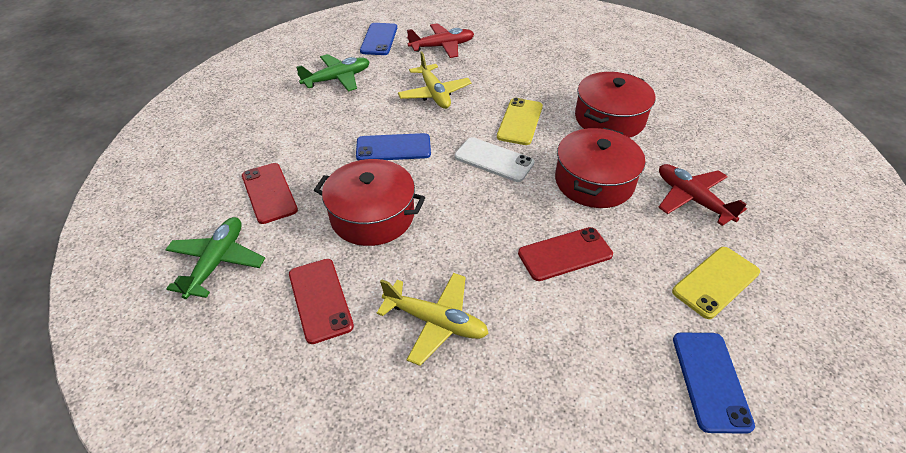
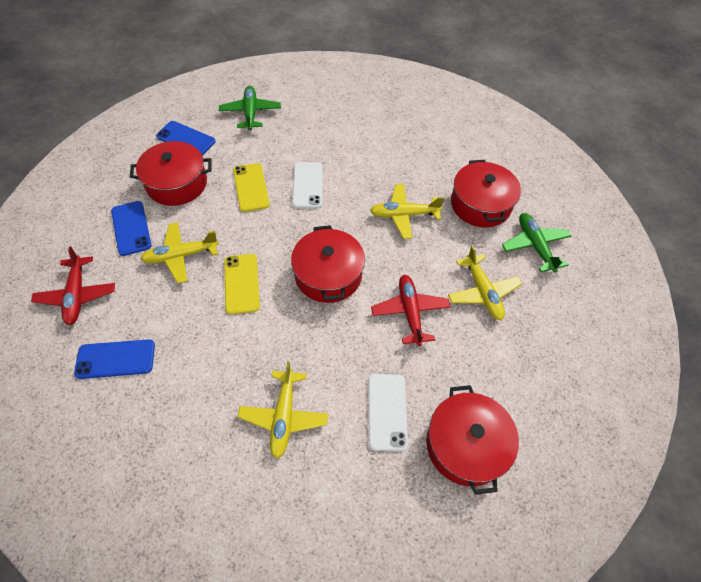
red phone: [242,163,298,224] [289,259,354,344] [518,227,613,281] = 3 -> none = 0
red pot: [314,159,425,246] [555,128,645,208] [575,72,656,138] = 3 -> [130,141,212,206] [291,225,365,303] [426,385,519,495] [451,160,521,227] = 4
white phone: [454,137,535,182] = 1 -> [292,162,323,208] [368,374,408,451] = 2
yellow plane: [377,273,489,366] [398,52,472,109] = 2 -> [140,222,219,283] [238,362,328,459] [370,184,445,239] [448,245,522,320] = 4

